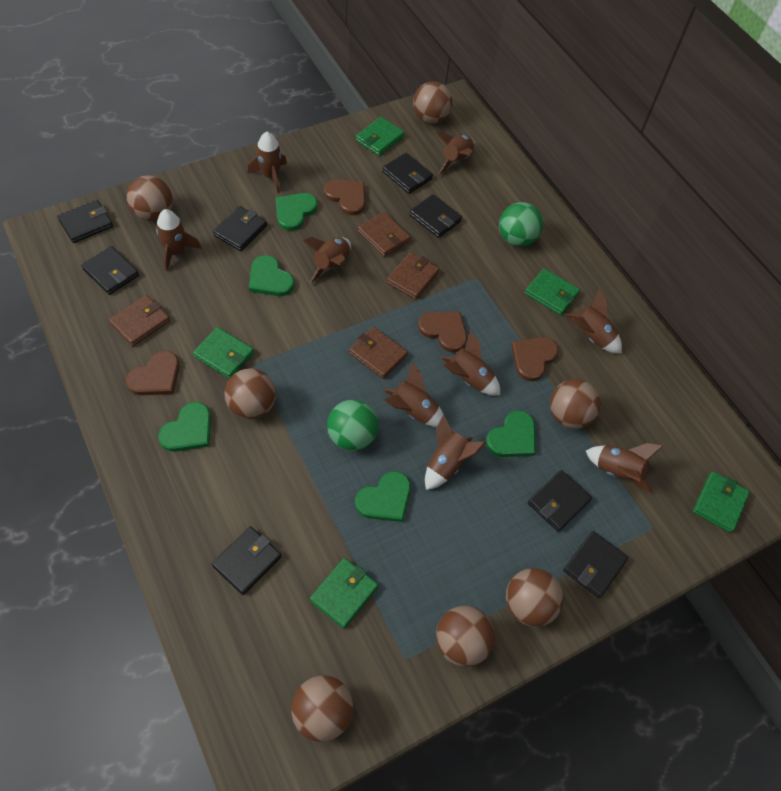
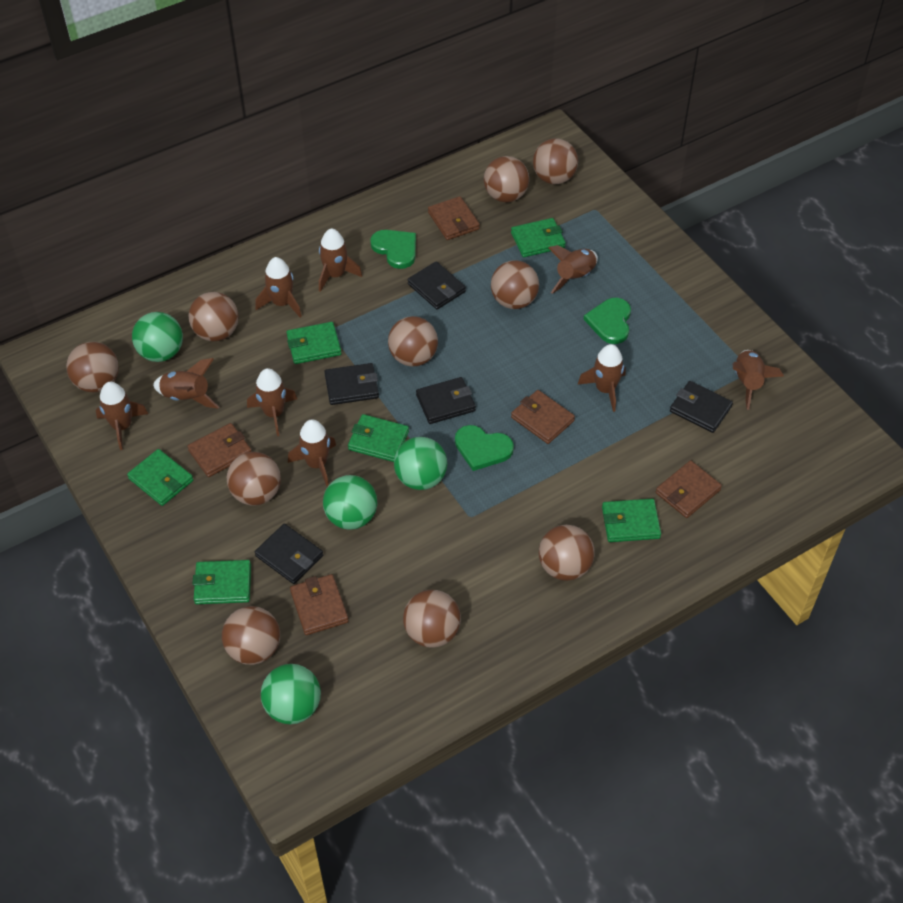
black wallet: [57,200,113,243] [81,246,139,295] [212,526,281,595] [213,206,267,251] [382,153,433,194] [410,194,462,238] [528,470,592,532] [563,531,628,598] = 8 -> [255,524,323,584] [324,363,379,405] [408,261,466,310] [416,377,476,424] [670,381,733,433] = 5
brown ball: [127,175,173,221] [224,368,276,419] [291,675,353,742] [413,81,453,123] [436,606,495,667] [506,568,564,627] [550,379,601,429] = 7 -> [66,342,119,392] [188,292,239,341] [222,606,280,665] [227,452,281,506] [388,316,438,367] [403,590,461,647] [484,156,529,203] [491,260,539,309] [533,138,578,184] [539,525,595,581] = 10
brown heart: [126,350,180,395] [324,179,365,215] [418,312,467,352] [511,337,559,381] = 4 -> none = 0
brown wallet: [109,295,170,346] [349,327,408,379] [358,212,411,257] [386,252,439,300] = 4 -> [187,423,252,477] [290,574,349,635] [428,196,480,240] [511,390,575,444] [656,460,722,518] = 5
green ball: [327,400,379,451] [499,202,543,247] = 2 -> [132,312,183,362] [261,664,321,724] [323,475,378,529] [394,437,447,490] = 4
green heart: [158,402,211,452] [249,255,294,296] [275,193,318,231] [355,471,411,522] [486,410,536,457] = 5 -> [370,230,416,269] [455,425,514,471] [583,298,631,344] = 3
green wallet: [193,327,254,379] [310,558,378,629] [356,117,404,156] [525,268,580,315] [693,471,750,533] = 5 -> [127,449,193,506] [192,560,251,604] [286,322,341,364] [348,414,409,462] [511,218,566,257] [602,499,661,542] = 6

